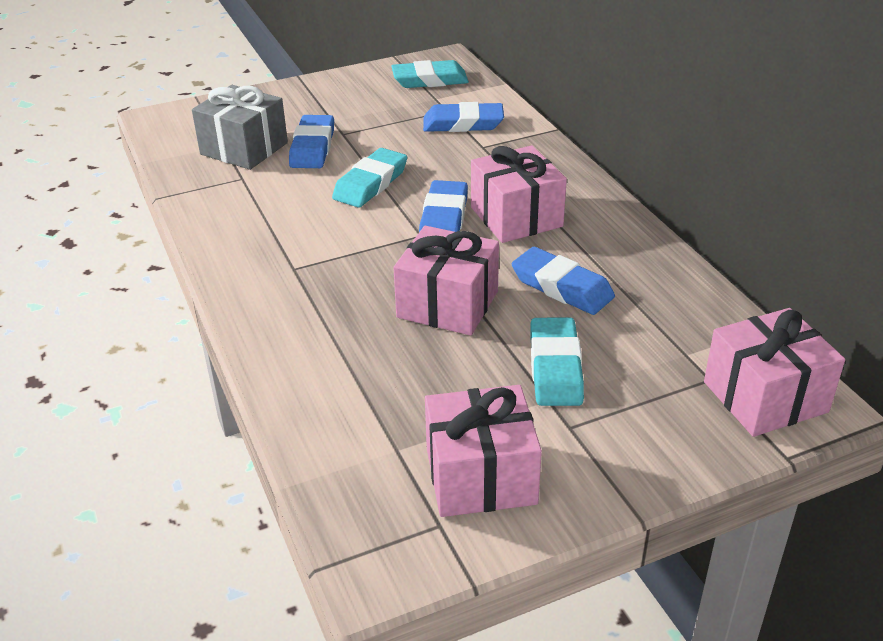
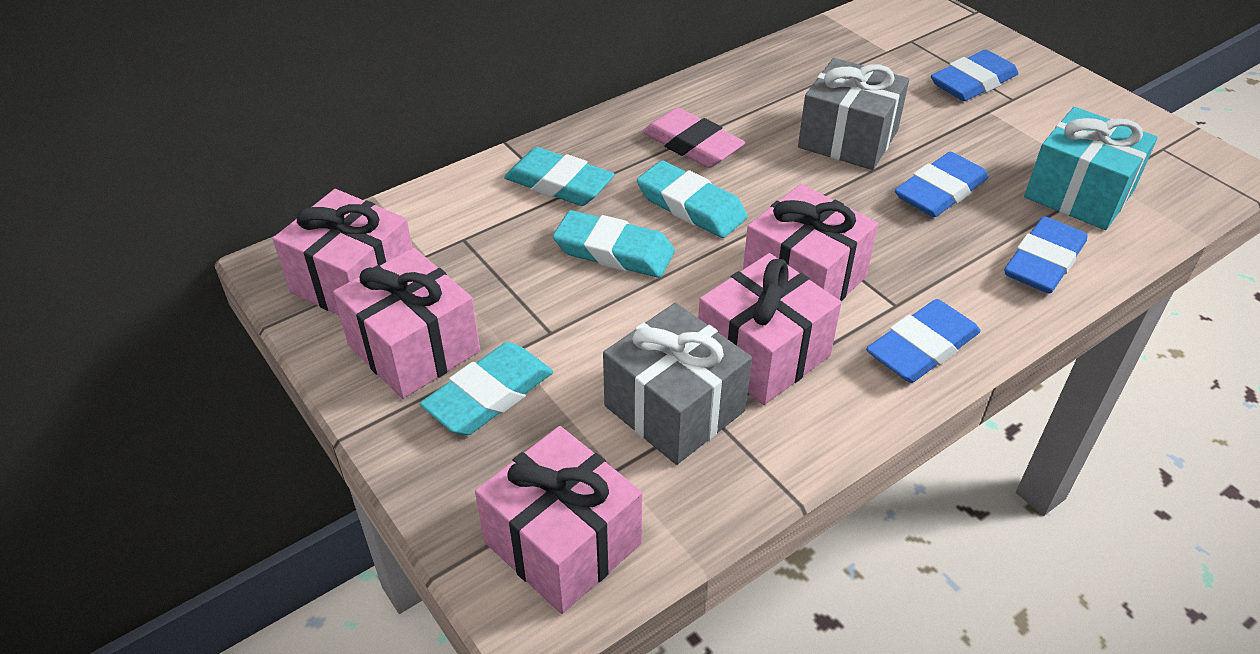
grey gift: [192,85,288,170] = 1 -> [603,302,752,465] [798,58,909,170] = 2
pink eraser: none = 0 -> [642,108,745,168] = 1
pink gift: [393,226,499,336] [425,385,542,517] [471,145,567,243] [704,308,845,437] = 4 -> [273,189,413,316] [333,248,480,399] [475,426,642,614] [698,253,842,405] [743,184,878,301] = 5
turquoise eraser: [332,148,407,208] [391,60,469,88] [530,317,584,406] = 3 -> [420,342,553,435] [504,147,615,206] [553,210,675,278] [637,160,748,238] = 4
turquoise gift: none = 0 -> [1024,107,1158,230] = 1

